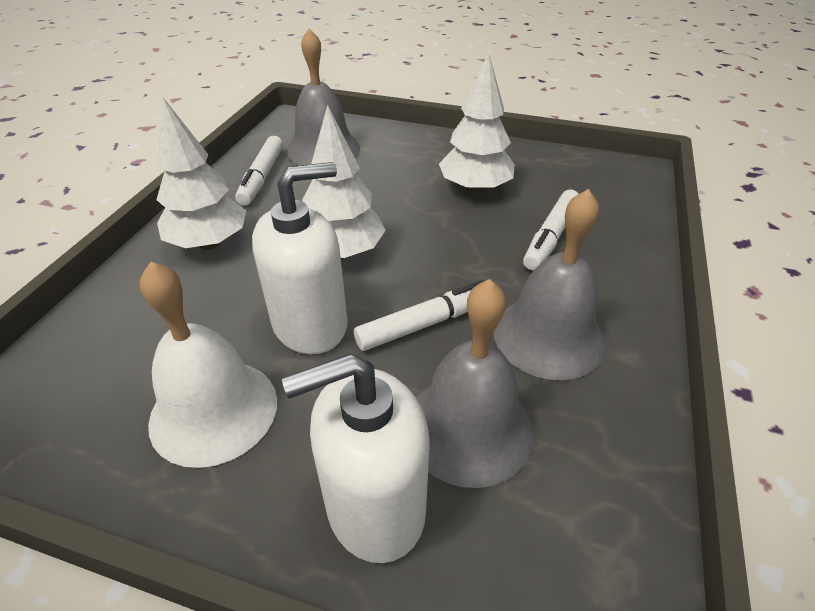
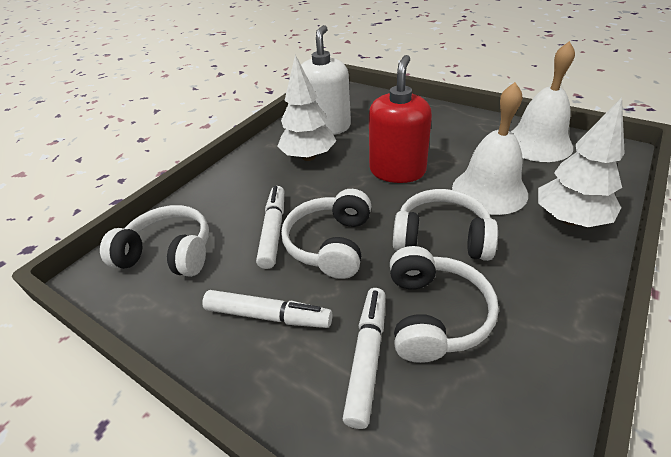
grey bell: [286,28,360,166] [416,279,534,488] [494,189,606,380] = 3 -> none = 0
red soap dispenser: none = 0 -> [369,55,432,183] = 1
white bell: [140,262,277,468] = 1 -> [452,82,528,215] [511,41,575,162] = 2
white headphones: none = 0 -> [100,205,209,277] [281,189,371,279] [390,246,499,363] [393,189,498,261] = 4
white soap dispenser: [252,162,348,355] [282,353,430,563] = 2 -> [301,25,351,135] = 1
white tree: [156,98,246,250] [302,105,386,259] [439,53,515,194] = 3 -> [277,55,336,161] [538,98,625,227] = 2

